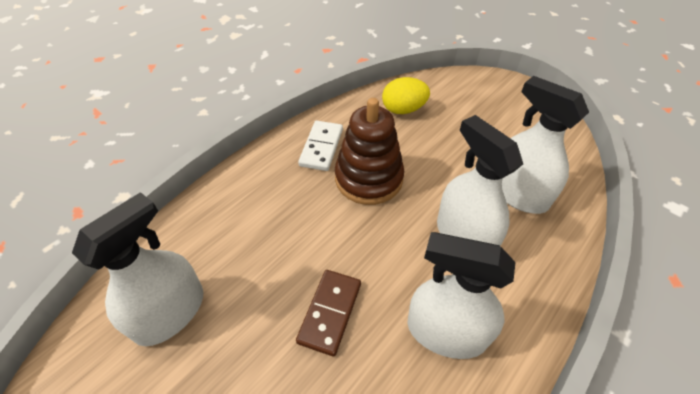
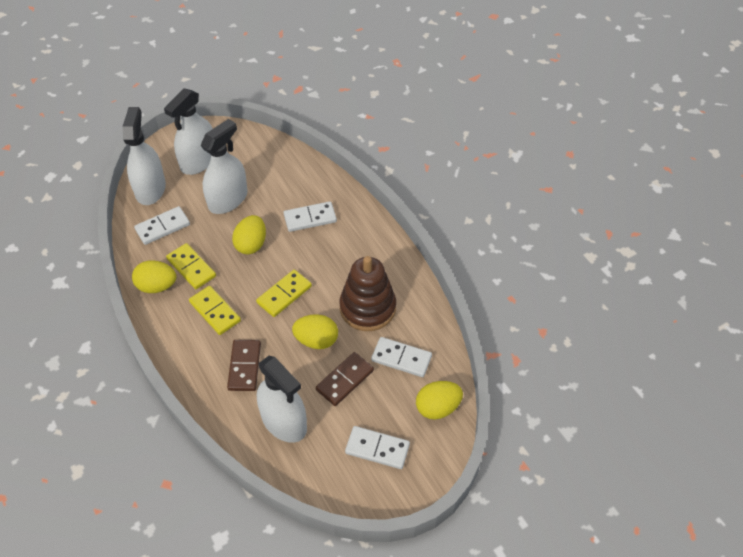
brown domino: [296,270,361,357] = 1 -> [227,340,261,391] [316,352,374,406] = 2
white domino: [298,121,343,171] = 1 -> [134,206,190,245] [284,201,337,232] [345,426,410,469] [371,337,432,377] = 4
yellow domino: none = 0 -> [166,243,216,289] [189,286,241,335] [256,270,312,317] = 3
yellow egg: [382,77,430,114] = 1 -> [132,260,176,293] [232,215,266,255] [292,315,338,349] [416,381,463,420] = 4

